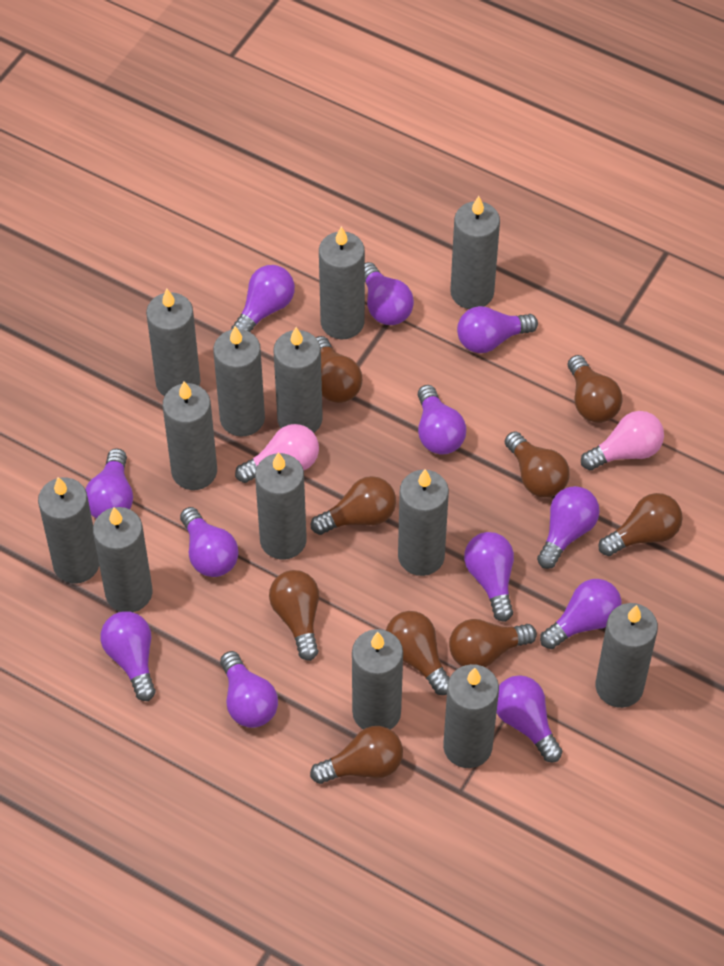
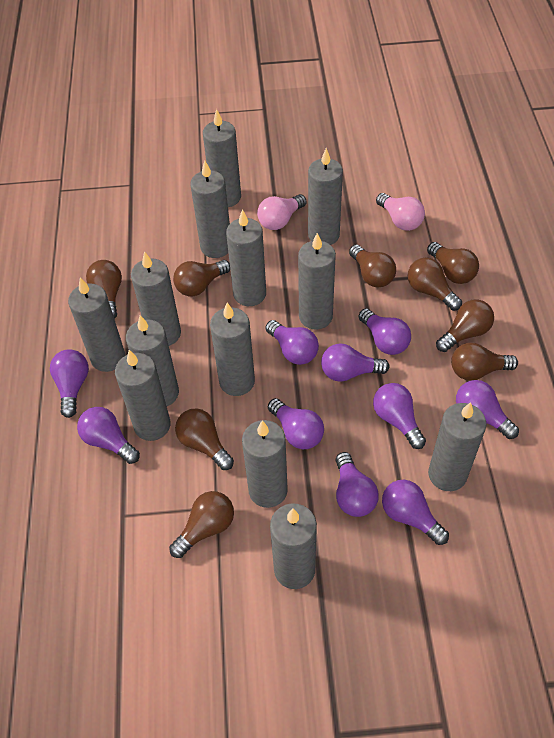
purple light bulb: [85,448,133,519] [100,611,156,701] [180,507,239,577] [220,651,278,728] [231,265,295,332] [365,262,414,325] [418,385,466,455] [457,306,538,353] [464,532,514,622] [497,675,562,762] [537,486,600,569] [540,579,622,649] = 12 -> [50,349,89,418] [77,407,140,464] [265,320,319,365] [268,398,324,449] [321,344,390,382] [335,452,379,517] [359,308,411,355] [373,383,426,449] [382,480,449,545] [456,380,519,439] = 10

